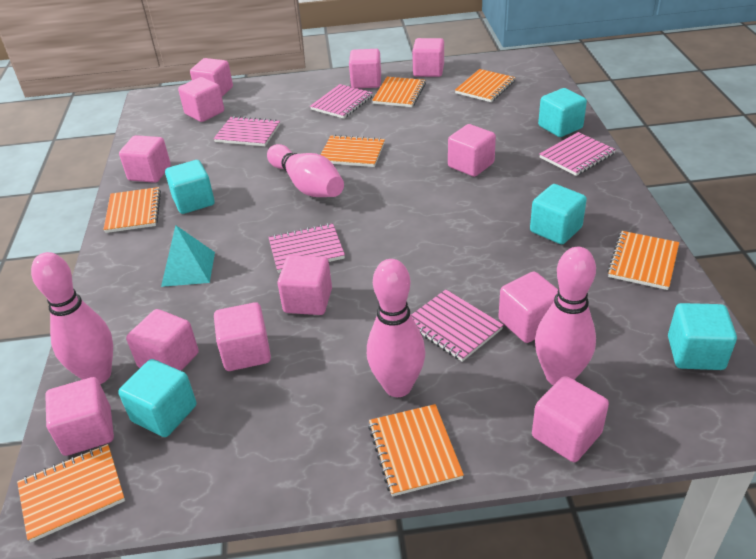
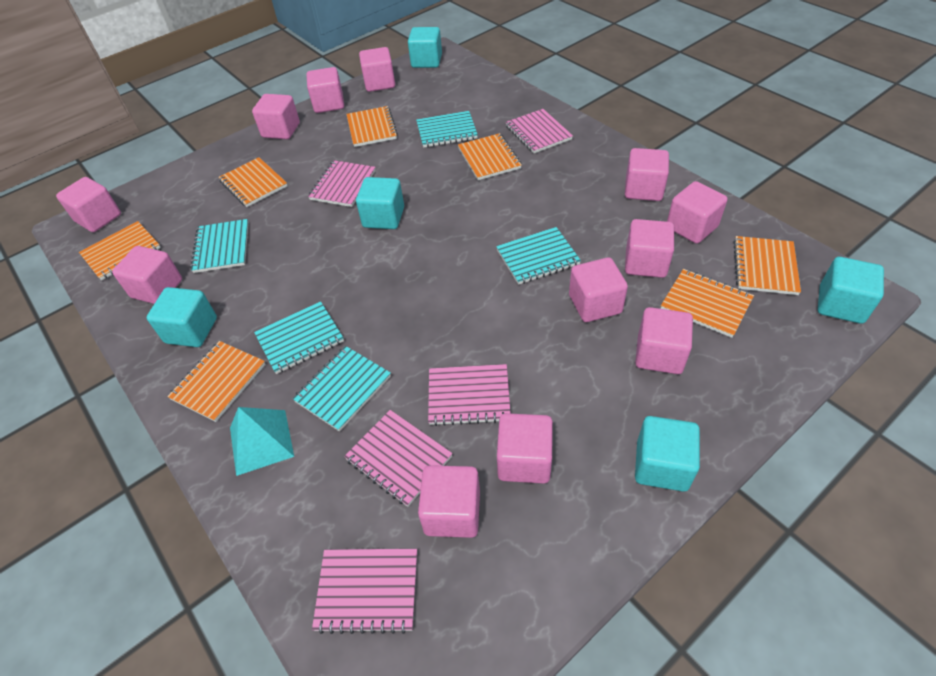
pink bowling pin: [31,252,113,384] [267,144,344,197] [367,259,426,397] [535,247,596,385] = 4 -> none = 0
turquoise notebook: none = 0 -> [190,219,249,273] [254,301,344,374] [292,346,391,432] [416,111,478,148] [496,227,581,285] = 5

